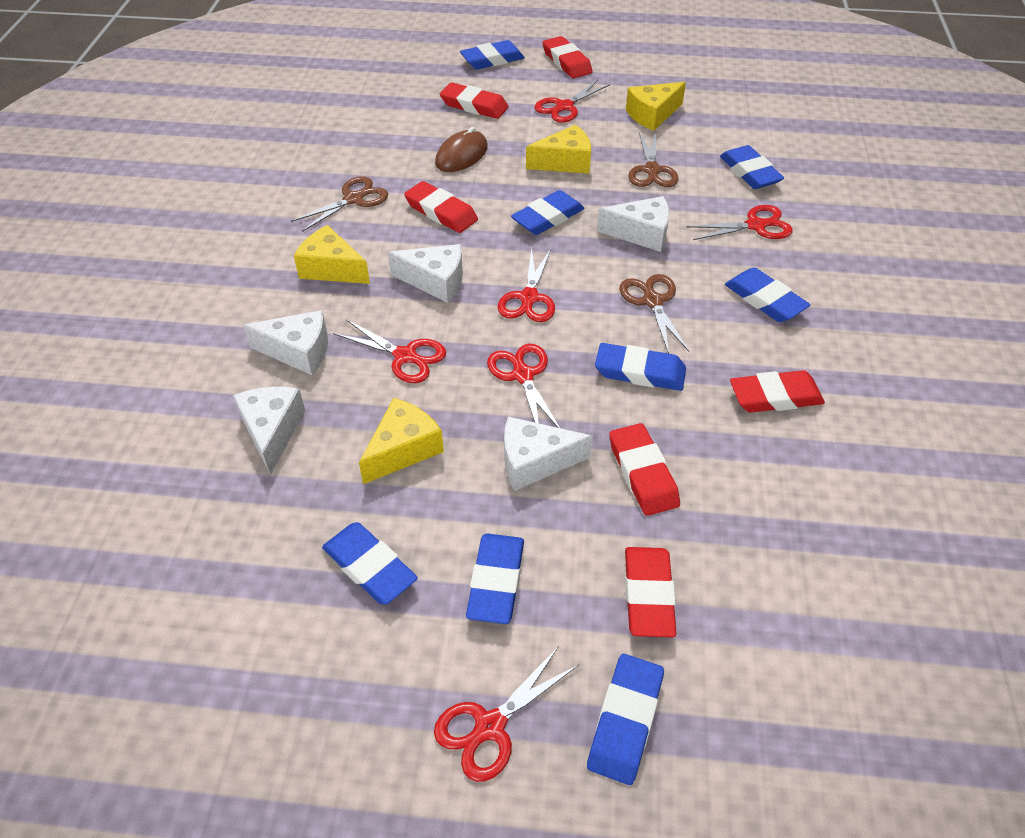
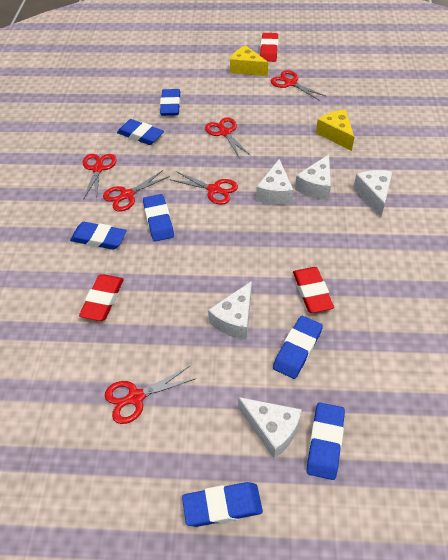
blue eraser: [322,522,418,604] [460,40,525,69] [466,533,524,624] [511,190,584,235] [587,654,664,785] [595,343,686,391] [720,145,784,189] [725,268,810,322] = 8 -> [70,222,127,250] [117,119,164,145] [143,194,174,241] [160,89,180,116] [182,482,263,527] [273,316,323,379] [306,403,345,480] = 7
brown mouse: [435,127,488,172] = 1 -> none = 0
brown scissors: [291,176,388,232] [619,274,690,354] [628,132,678,187] = 3 -> none = 0
red eraser: [404,181,478,233] [440,82,509,119] [542,36,593,78] [609,423,680,516] [625,547,676,637] [730,370,825,413] = 6 -> [79,274,124,321] [260,33,278,62] [293,267,334,313] = 3
yellow cheese: [294,225,370,284] [359,398,444,484] [526,125,591,174] [626,82,686,131] = 4 -> [230,45,269,76] [316,110,354,151] = 2

